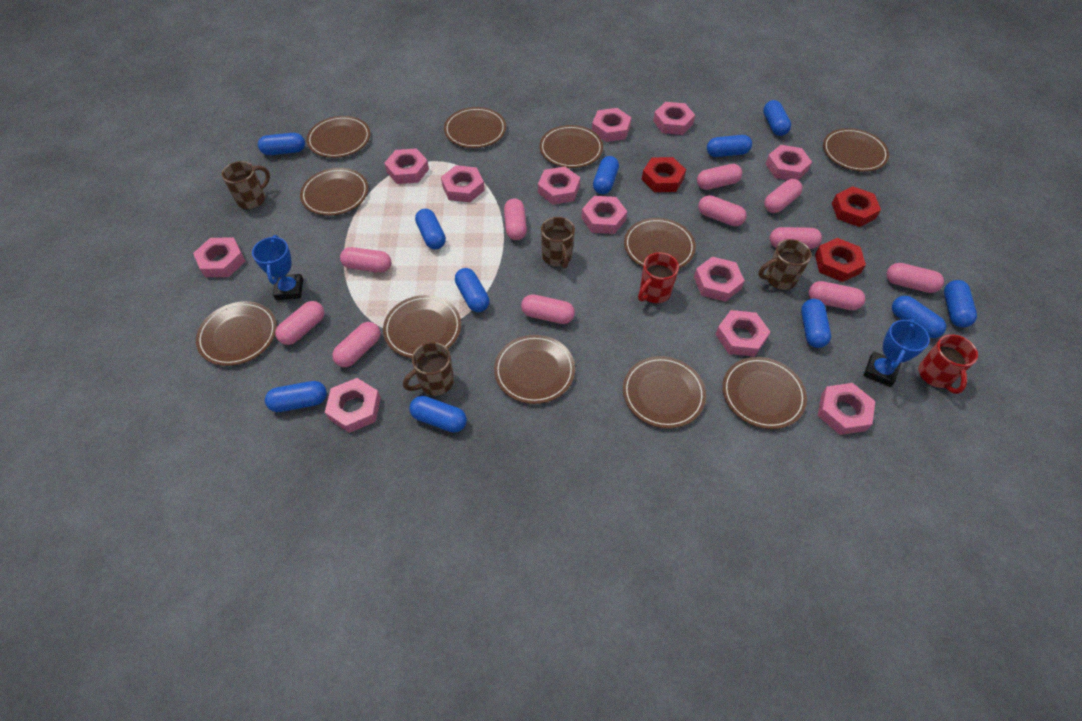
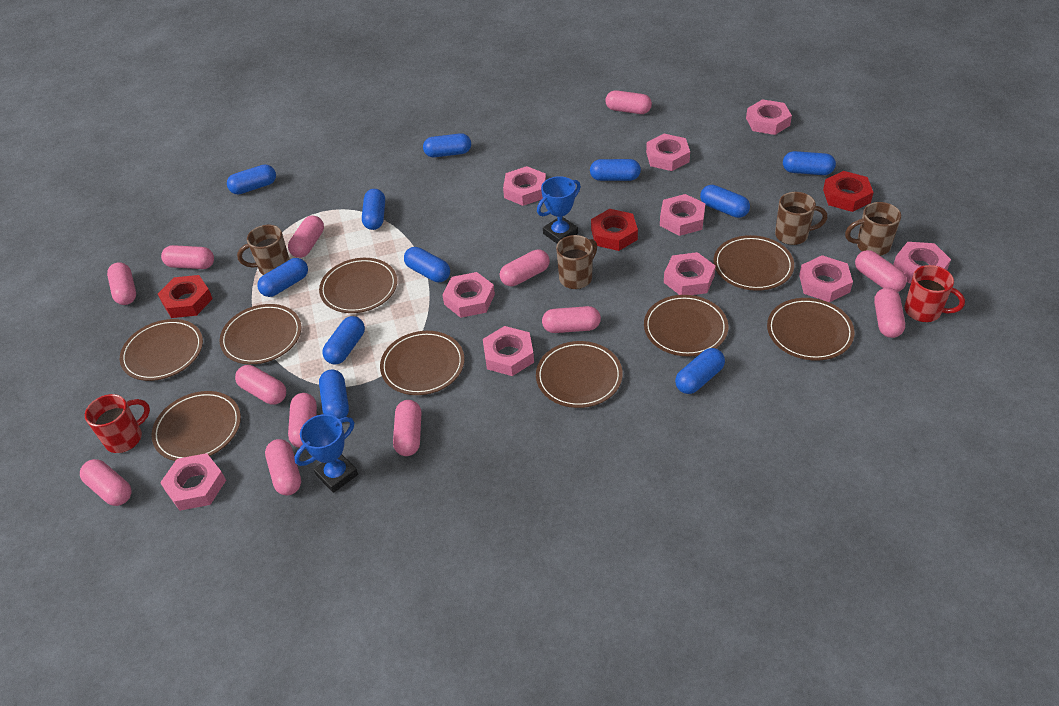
brown plate: [196,301,277,366] [300,168,368,216] [306,116,370,158] [383,295,461,358] [444,107,506,148] [494,335,575,404] [540,125,603,168] [623,356,706,428] [624,218,696,268] [722,357,807,429] [823,128,889,172] = 11 -> [120,319,203,381] [151,391,241,461] [219,304,301,364] [319,258,397,313] [380,331,464,395] [536,341,623,408] [644,295,728,356] [713,235,794,291] [767,298,855,361] = 9
pink capsule: [275,301,324,345] [332,322,380,367] [340,247,391,273] [504,198,527,240] [521,294,575,324] [697,164,742,190] [698,195,747,226] [764,179,802,213] [770,227,822,249] [808,281,865,310] [887,263,944,293] = 11 -> [80,459,132,506] [107,262,136,305] [161,245,214,269] [235,365,286,405] [265,439,301,495] [288,215,324,258] [288,393,317,448] [393,400,421,456] [500,249,550,286] [542,306,601,333] [605,90,652,114] [855,250,907,292] [874,288,905,338] = 13
pink nut: [193,237,245,277] [325,378,381,433] [384,148,429,184] [441,165,485,202] [538,167,580,204] [581,196,627,234] [592,108,632,142] [653,102,695,135] [694,257,745,302] [715,310,770,357] [765,145,812,180] [818,383,875,435] = 12 -> [160,453,226,511] [442,272,495,318] [483,326,534,376] [503,166,546,206] [646,134,690,171] [660,194,705,236] [664,252,716,295] [746,99,792,135] [799,255,853,302] [893,242,951,283] = 10

